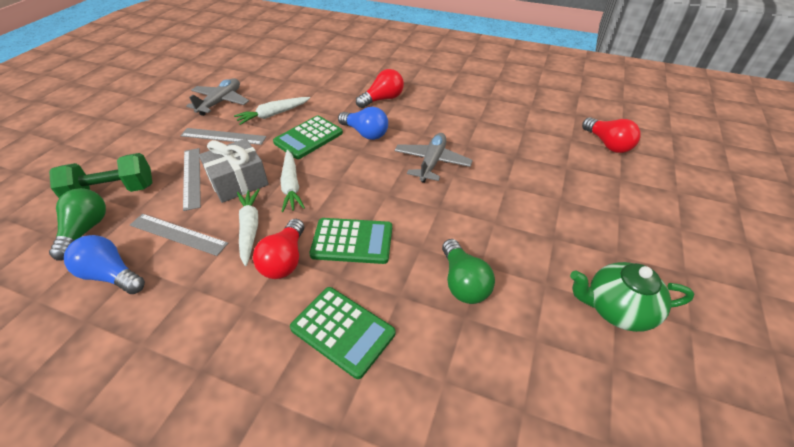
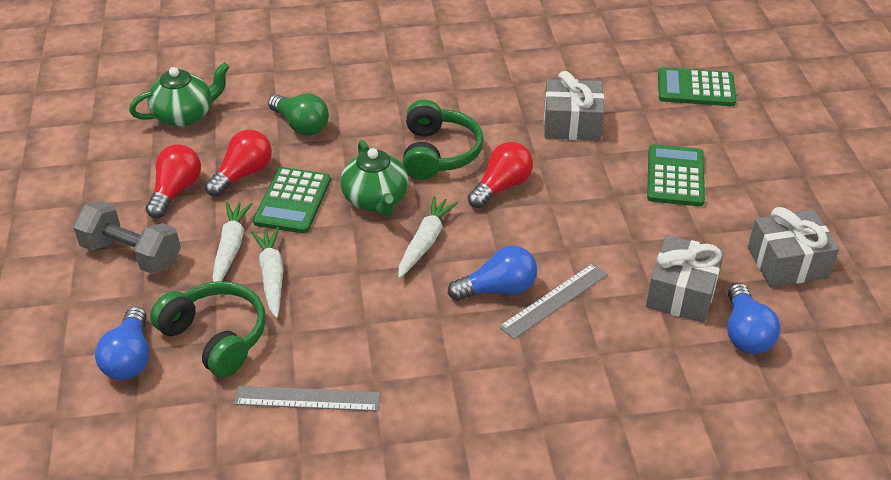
blue light bulb: [64,235,145,294] [338,107,388,140] = 2 -> [95,307,149,380] [448,246,537,301] [727,283,780,354] = 3
green dumbbell: [49,153,152,198] = 1 -> none = 0
green headphones: none = 0 -> [150,281,266,378] [403,100,484,180] = 2
green light bulb: [49,188,106,261] [442,239,495,304] = 2 -> [268,94,329,136] = 1
green teapot: [570,262,694,332] = 1 -> [129,62,230,127] [340,140,409,217] = 2
grey dumbbell: none = 0 -> [73,201,181,274] = 1
grey gift: [199,139,269,203] = 1 -> [544,71,604,141] [646,235,724,323] [748,207,839,287] = 3
grey plane: [186,78,249,116] [394,133,473,183] = 2 -> none = 0
grey ruler: [130,214,228,256] [180,128,267,145] [183,148,201,211] = 3 -> [234,386,380,411] [499,263,608,339] = 2

